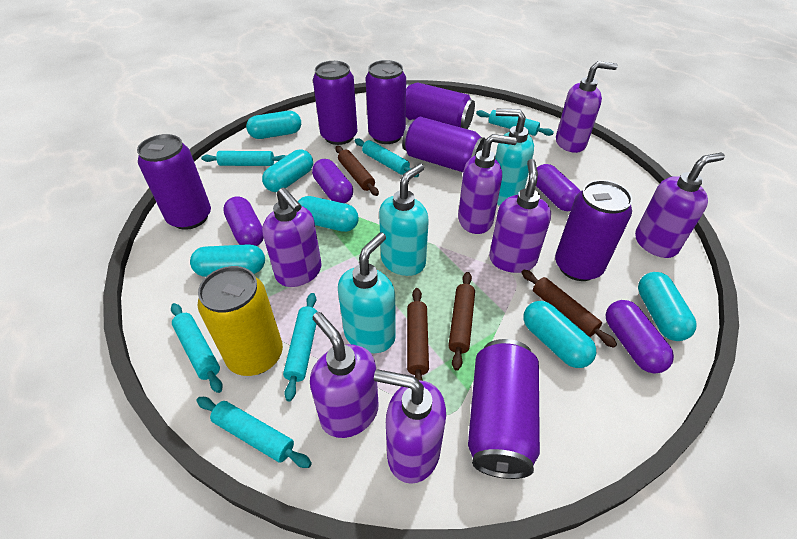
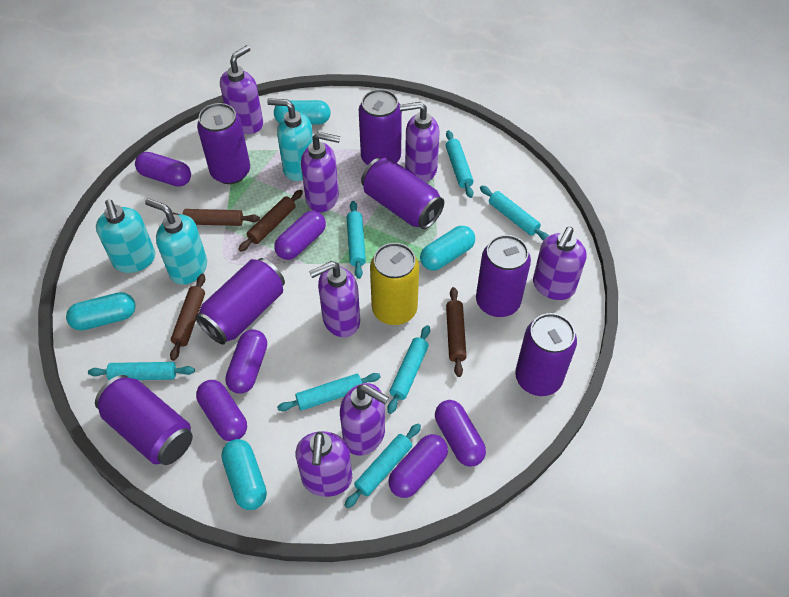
purple capsule: [223,196,264,246] [312,159,353,203] [536,164,581,211] [606,300,674,373] = 4 -> [135,152,191,187] [196,380,247,441] [225,329,267,394] [274,211,326,260] [388,434,448,498] [435,400,486,467] = 6
turquoise capsule: [190,244,265,277] [246,111,301,139] [262,150,313,192] [298,196,359,232] [524,301,596,368] [638,272,696,341] = 6 -> [66,292,136,331] [221,439,267,510] [274,100,331,125] [420,226,475,271] = 4
turquoise rolling pin: [171,303,223,393] [196,397,312,468] [201,151,286,166] [283,293,318,401] [355,138,419,177] [476,110,554,136] = 6 -> [88,362,195,380] [277,373,381,411] [344,423,421,508] [346,201,366,279] [387,325,430,414] [446,130,473,198] [480,185,549,241] = 7

